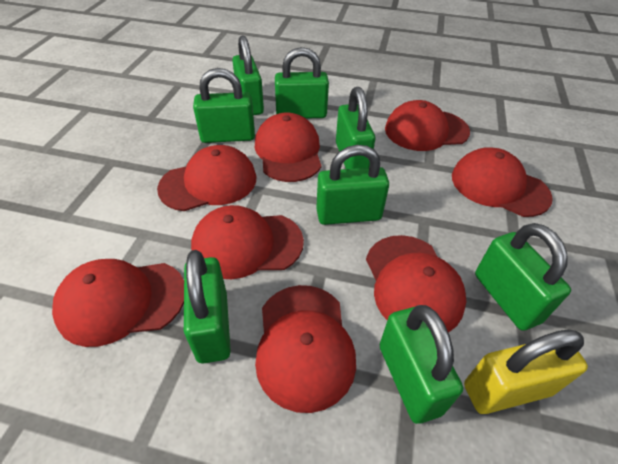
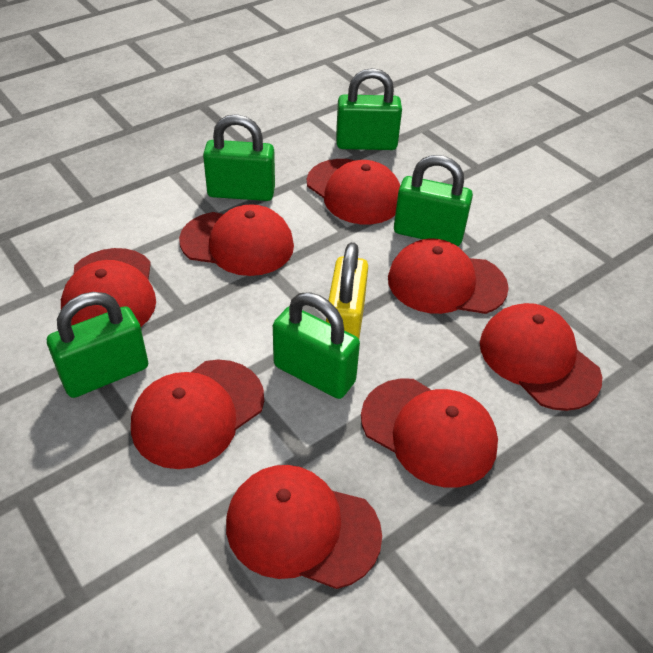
green padlock: [184,250,231,364] [193,68,255,143] [232,35,264,115] [275,47,329,118] [316,145,389,225] [336,87,375,169] [380,305,463,424] [475,223,571,331] = 8 -> [47,292,148,398] [203,114,275,201] [273,292,360,399] [336,68,402,150] [394,155,473,246] = 5

